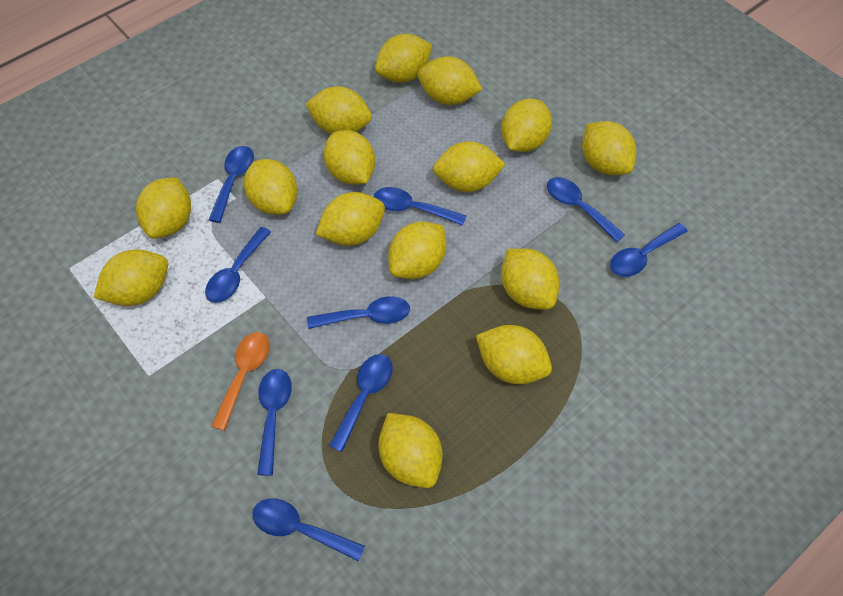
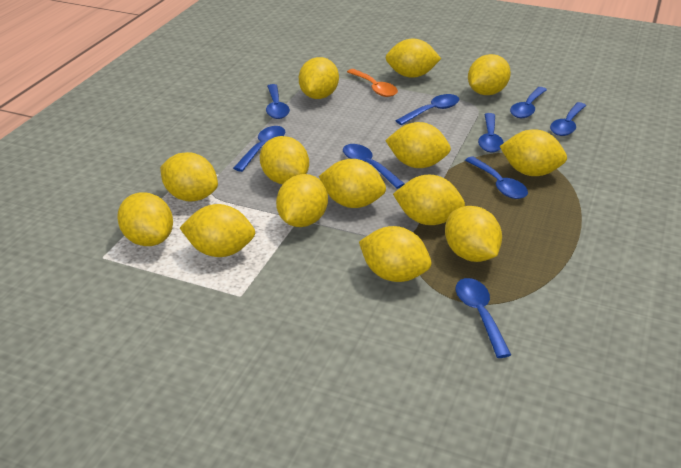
yellow lemon: [94,249,168,306] [136,177,191,238] [244,159,298,215] [306,86,372,134] [316,192,385,246] [324,130,375,185] [375,34,432,82] [378,413,443,488] [388,222,446,279] [418,57,482,105] [433,141,506,192] [476,325,552,384] [501,99,552,152] [501,249,560,309] [582,121,636,175] = 15 -> [117,193,173,246] [160,152,218,202] [180,204,255,257] [260,136,309,184] [276,174,328,227] [299,57,339,99] [319,159,386,208] [359,226,431,282] [385,39,441,78] [385,122,451,168] [393,175,465,225] [445,206,502,262] [468,54,511,95] [499,129,567,176] = 14

